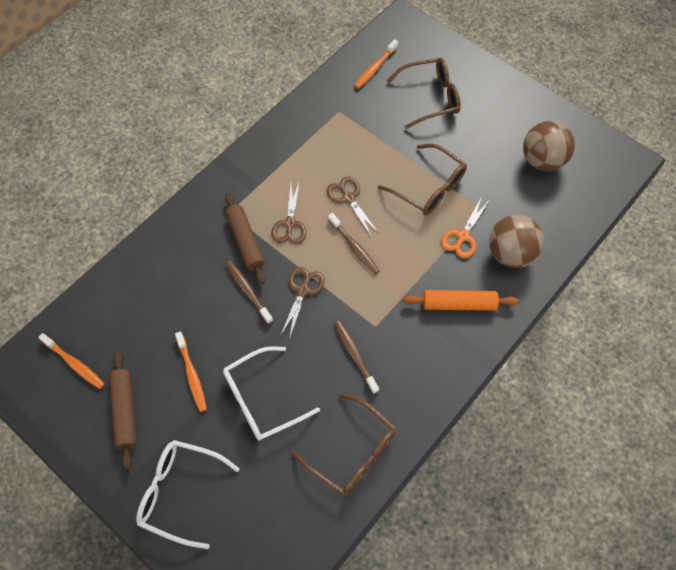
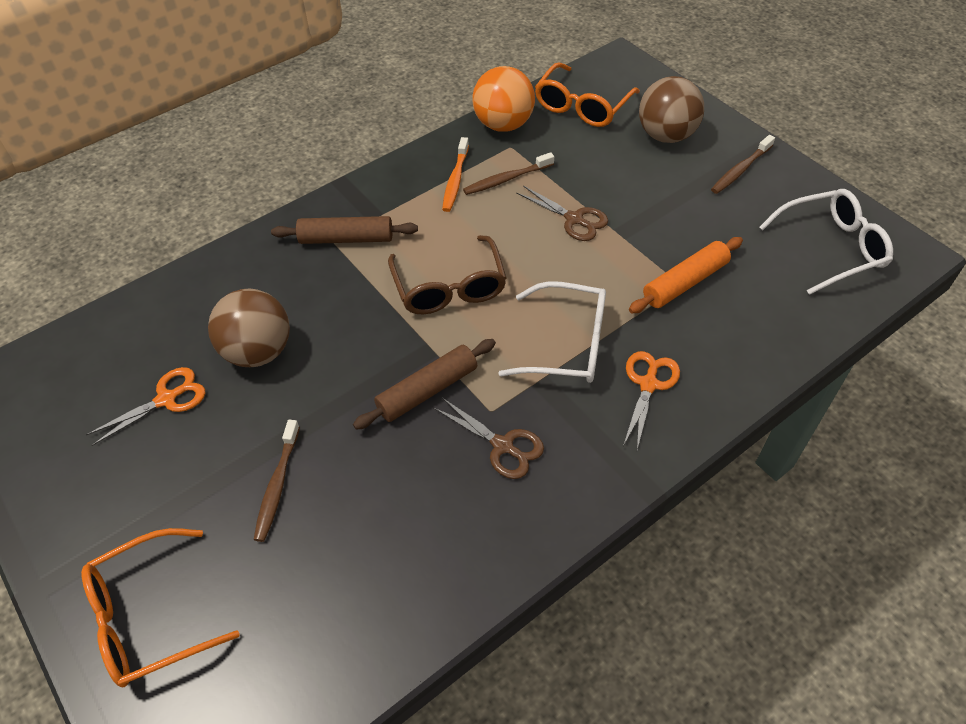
brown glasses: [291,394,396,496] [378,143,467,216] [387,58,461,129] = 3 -> [388,235,507,315] = 1
brown scissors: [271,183,306,244] [281,267,325,339] [327,177,378,237] = 3 -> [434,398,544,479] [516,186,608,241] = 2
orange ball: none = 0 -> [473,66,535,132] = 1
orange glasses: none = 0 -> [81,528,240,687] [535,62,640,127] = 2
orange scissors: [441,197,489,258] = 1 -> [86,367,206,446] [623,351,680,449] = 2
orange toothbrush: [38,333,105,389] [175,332,207,412] [354,39,398,89] = 3 -> [442,137,469,212] = 1

